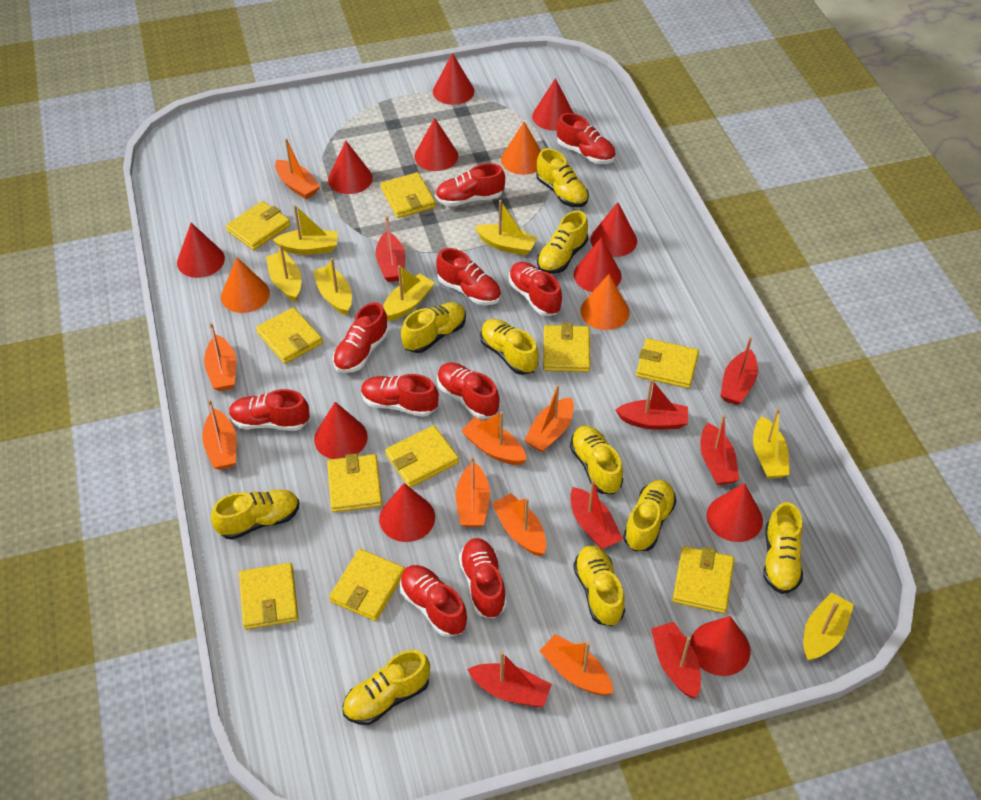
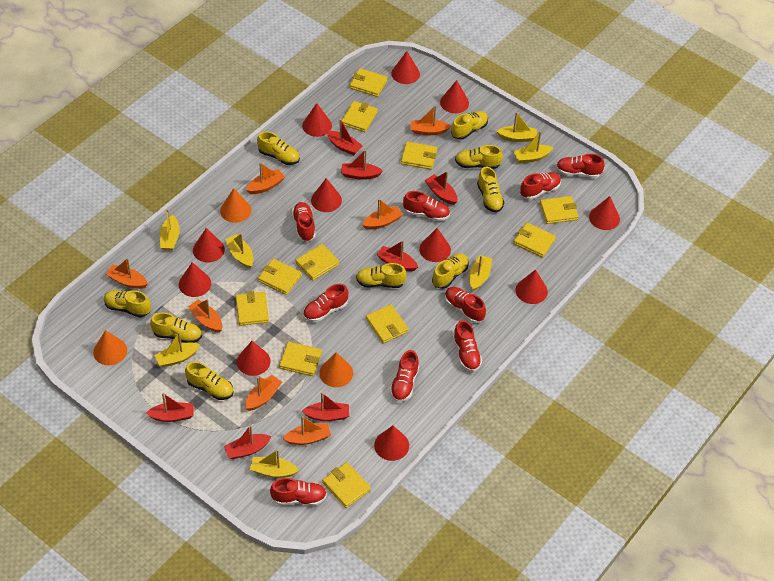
orange boat: [202,400,237,470] [204,323,236,391] [275,138,320,199] [456,456,490,527] [461,411,527,465] [492,493,546,556] [524,385,574,453] [540,634,613,696] = 8 -> [106,258,148,289] [188,299,222,333] [245,375,282,411] [246,163,285,194] [283,416,331,445] [362,199,403,230] [411,105,451,135] = 7
red shoe: [229,389,310,431] [333,302,389,373] [361,374,439,417] [400,565,467,637] [435,163,505,206] [436,248,501,305] [437,362,500,419] [459,538,507,619] [509,262,562,316] [557,113,616,164] = 10 -> [270,478,327,506] [292,202,316,242] [303,284,348,322] [390,350,419,402] [403,191,450,221] [445,287,486,323] [453,320,482,372] [520,172,561,200] [556,154,605,178] = 9
yellow shoe: [211,489,299,540] [342,650,430,725] [401,302,466,353] [480,319,539,375] [536,148,589,207] [537,210,588,274] [570,425,623,494] [573,546,625,626] [623,480,676,551] [763,502,803,594] = 10 -> [104,290,151,318] [150,312,202,343] [185,362,234,400] [257,131,300,165] [356,263,407,288] [432,253,469,289] [451,111,488,140] [455,145,503,169] [477,167,504,213] = 9
yellow wallet: [226,201,291,250] [239,563,299,630] [256,307,323,364] [327,453,382,512] [329,549,405,621] [381,172,436,218] [385,425,459,488] [543,323,590,372] [636,338,699,388] [673,546,734,613] = 10 -> [236,291,269,326] [258,259,302,295] [279,342,322,376] [295,244,339,281] [322,462,371,508] [342,101,378,132] [350,68,387,97] [366,305,409,343] [401,142,437,170] [513,223,556,258] [540,196,579,224] = 11

